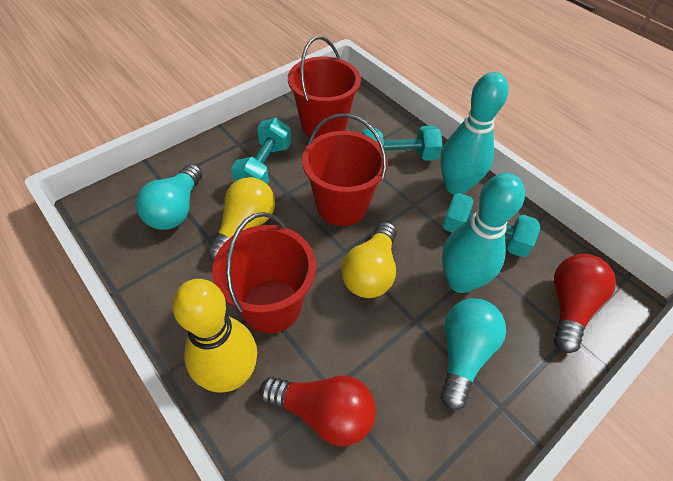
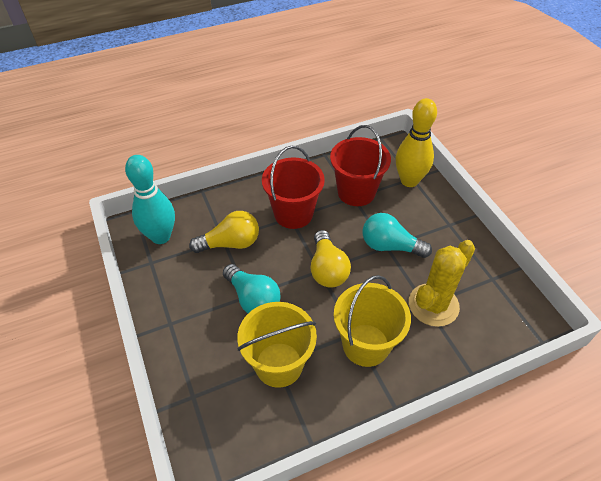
red bucket: [212,212,316,333] [288,36,361,139] [302,113,388,226] = 3 -> [262,146,325,229] [330,125,391,206] = 2
red light bulb: [260,376,376,446] [554,254,616,353] = 2 -> none = 0
turquoise bowling pin: [440,72,508,195] [442,173,525,293] = 2 -> [125,155,175,244] = 1
turquoise dumbbell: [231,118,291,184] [362,126,443,161] [442,193,540,257] = 3 -> none = 0
yellow bucket: none = 0 -> [237,302,317,388] [334,275,411,367] = 2
yellow cactus: none = 0 -> [409,240,475,327] = 1

